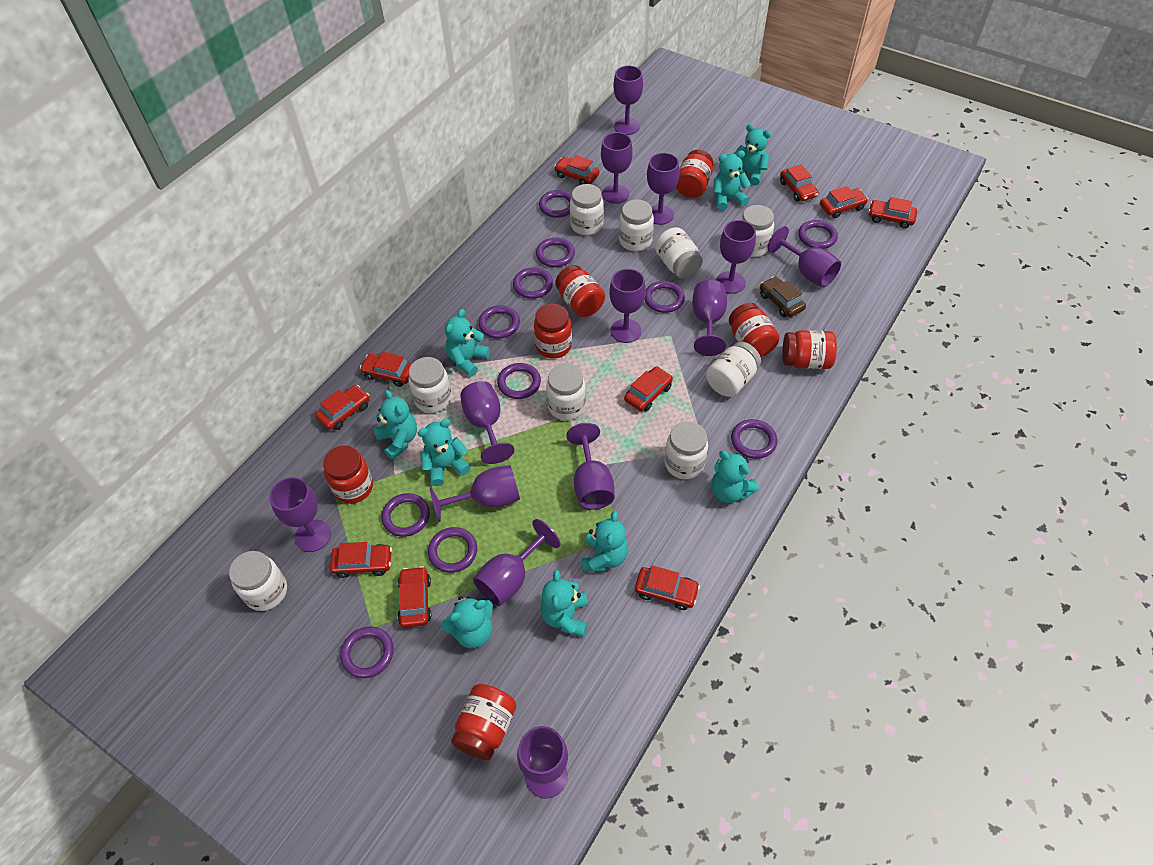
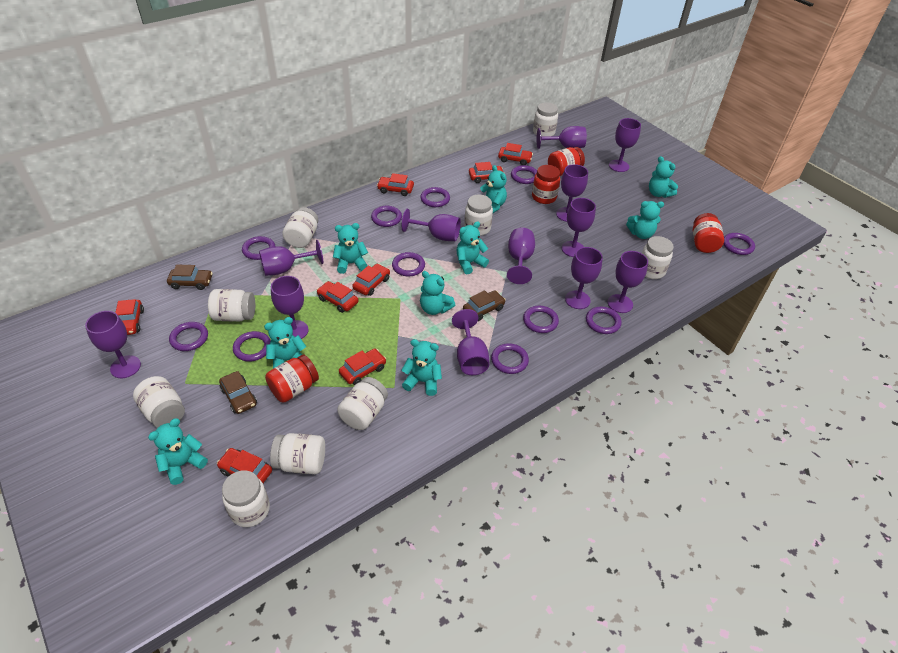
brown car: [760,276,806,317] = 1 -> [167,264,212,290] [219,371,257,414] [463,290,506,321] = 3
purple goblet: [269,477,331,552] [430,465,520,522] [460,381,514,464] [473,519,561,606] [517,726,568,798] [566,423,615,510] [601,132,633,204] [610,269,646,343] [613,66,643,135] [647,153,680,225] [692,280,727,356] [716,220,756,294] [768,226,841,287] = 13 -> [85,311,141,378] [259,240,323,276] [271,276,309,339] [402,209,461,241] [452,309,489,375] [507,227,535,284] [537,126,587,149] [556,164,588,222] [561,198,596,257] [565,247,603,309] [608,251,648,313] [609,118,641,172] = 12
red car: [315,385,370,430] [330,542,392,578] [360,352,412,387] [398,566,432,628] [554,155,600,185] [624,366,673,411] [635,565,700,610] [780,164,818,201] [820,186,868,218] [868,197,917,229] = 10 -> [115,299,144,335] [217,448,272,483] [317,281,359,313] [339,349,386,385] [352,264,390,296] [377,173,414,196] [469,162,505,183] [498,143,533,165] = 8
red jar: [323,446,373,504] [451,684,516,760] [534,304,572,359] [555,265,605,317] [676,150,713,198] [729,303,780,357] [782,330,837,369] = 7 -> [265,355,319,403] [532,165,560,204] [548,147,585,176] [693,213,724,253] = 4

